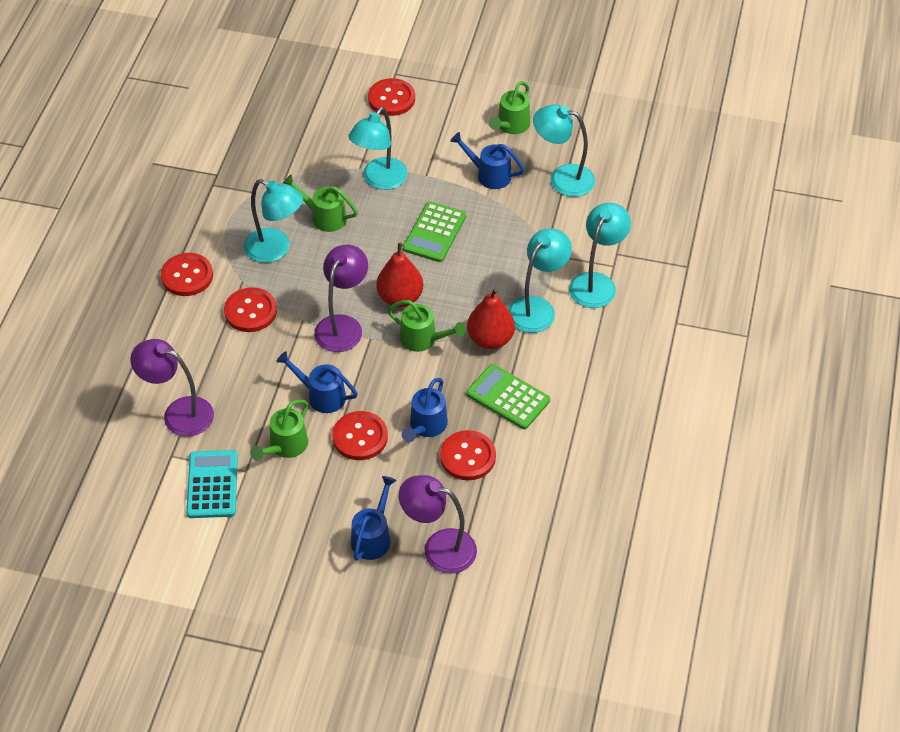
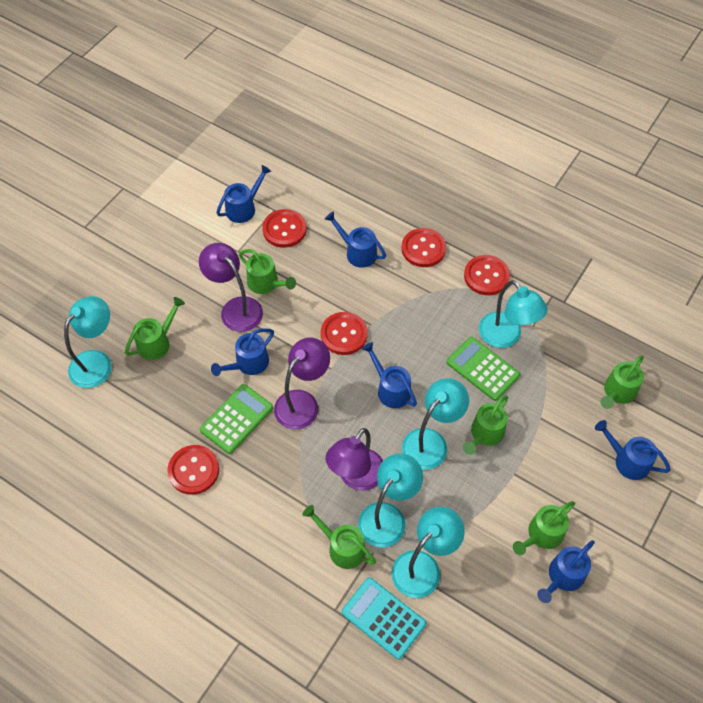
blue watering can: [276,351,358,413] [351,476,397,561] [402,378,448,442] [450,132,525,189] = 4 -> [211,328,274,376] [216,165,271,223] [325,212,386,268] [362,342,417,408] [537,540,595,603] [595,420,671,480] = 6
green watering can: [250,399,308,461] [283,175,358,232] [387,300,465,352] [489,81,530,134] = 4 -> [125,297,185,360] [239,249,296,294] [303,505,376,569] [463,395,508,455] [513,501,575,555] [600,355,644,409] = 6
red pear: [376,243,423,307] [467,288,515,349] = 2 -> none = 0

